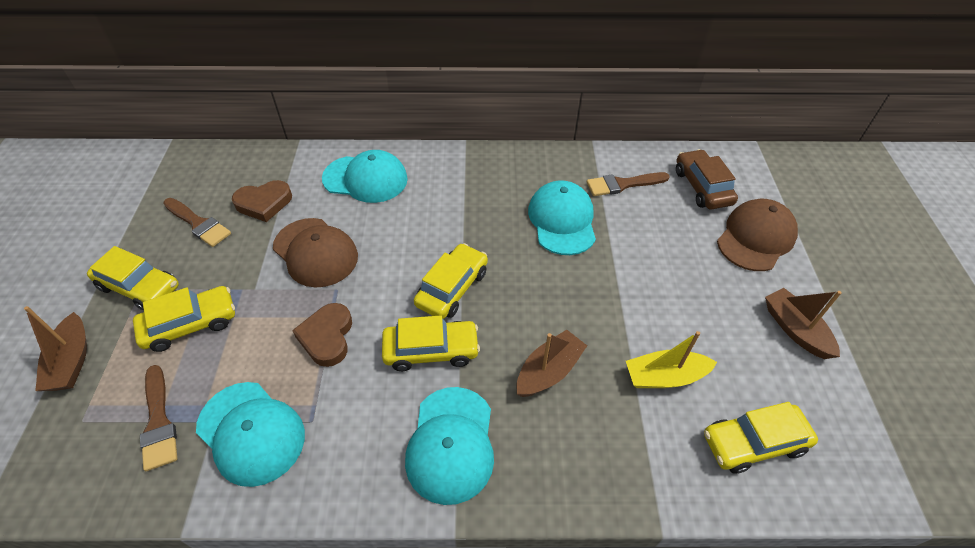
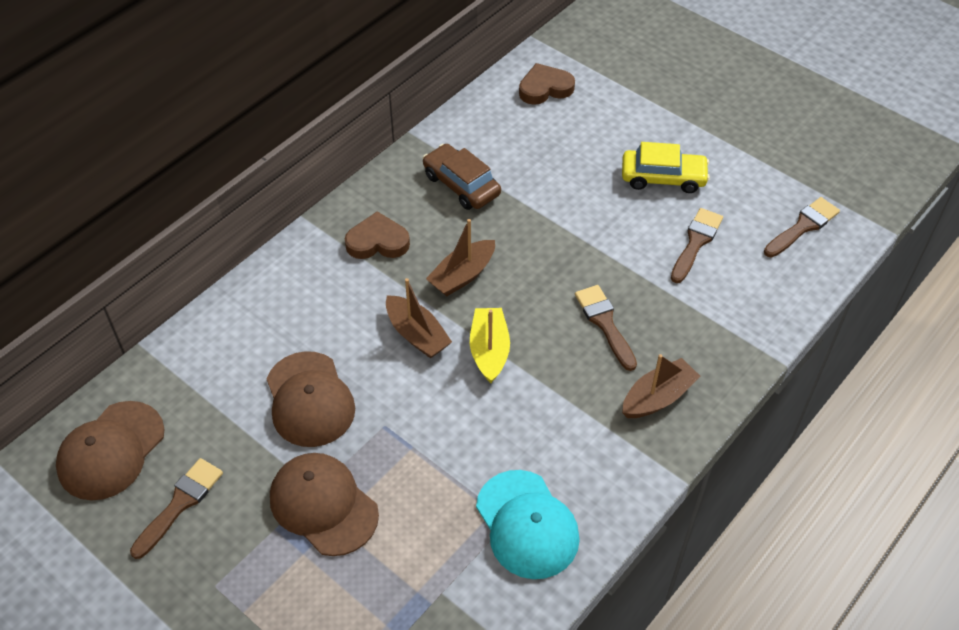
brown brush: [140,365,177,471] [163,198,231,247] [587,172,670,196] = 3 -> [130,458,223,559] [575,285,637,371] [671,208,723,283] [764,197,840,257] = 4
brown cap: [273,218,358,287] [717,199,798,271] = 2 -> [56,401,164,500] [267,351,355,447] [270,453,379,556] = 3
turquoise cap: [196,382,305,487] [322,150,407,203] [405,387,494,505] [528,180,596,255] = 4 -> [476,470,580,579] = 1
yellow car: [87,246,179,310] [133,286,235,352] [382,315,480,371] [414,243,488,319] [704,402,818,473] = 5 -> [622,142,710,193] = 1

